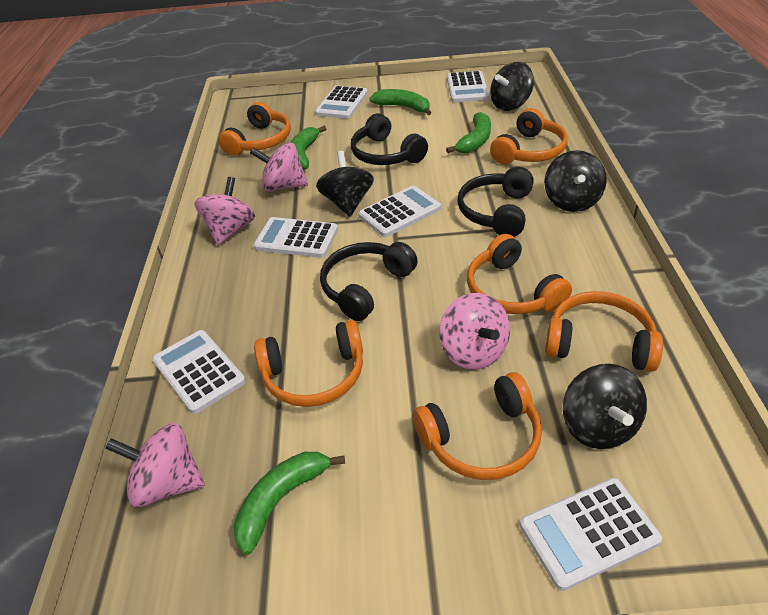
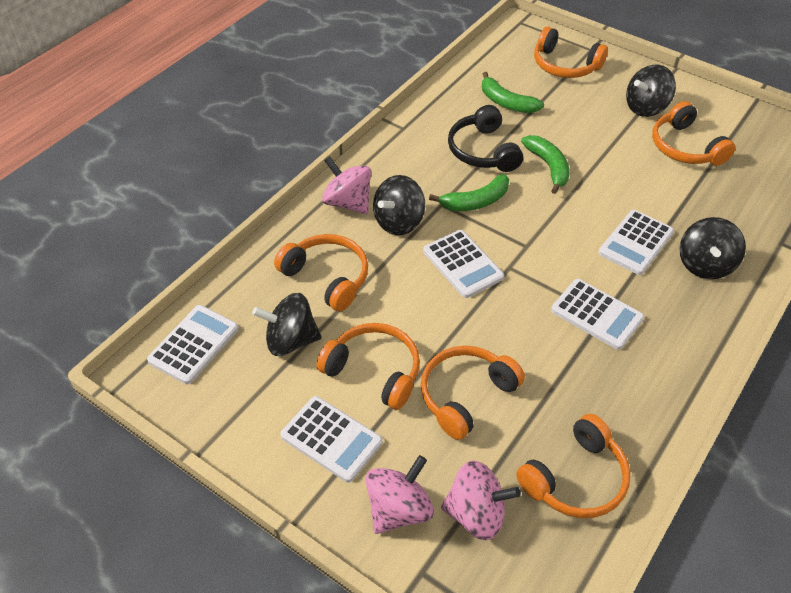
black headphones: [320,242,418,321] [351,113,428,165] [457,167,534,237] = 3 -> [448,105,523,172] = 1
green banana: [233,452,345,555] [290,126,326,170] [369,89,431,115] [446,112,491,153] = 4 -> [429,174,509,211] [482,72,544,113] [521,135,569,194] = 3
pink spinning top: [105,423,205,508] [194,177,255,245] [250,142,308,192] [439,293,510,370] = 4 -> [322,156,371,214] [366,455,434,534] [441,460,521,540] = 3
white calculator: [152,330,246,414] [253,217,338,258] [315,86,368,119] [358,186,441,237] [447,71,489,102] [520,478,662,591] = 6 -> [147,305,239,384] [280,396,383,483] [423,230,504,298] [551,279,644,350] [598,210,674,275] = 5

